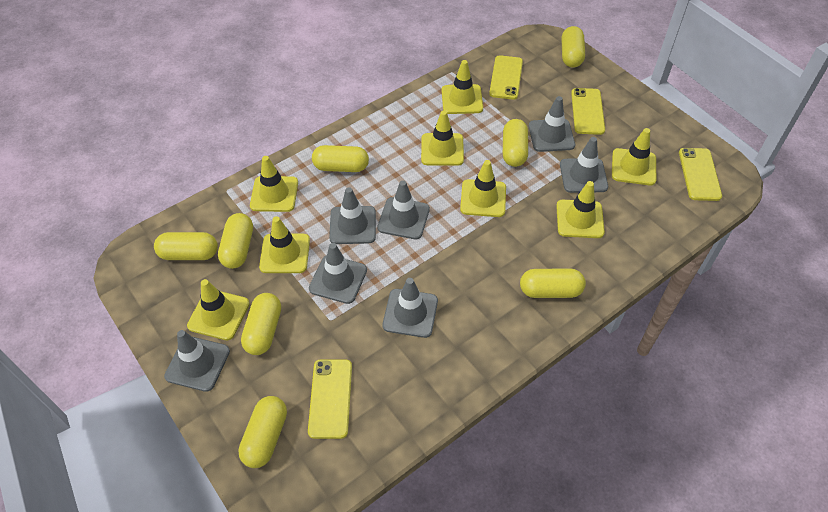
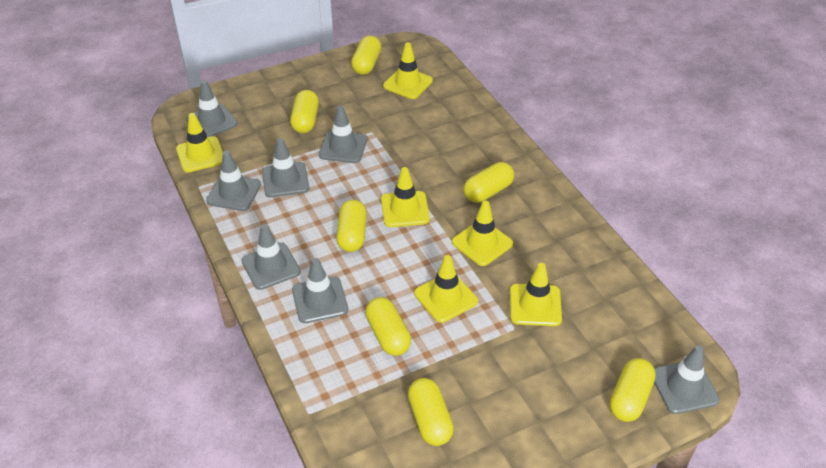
yellow capsule: [154,232,218,260] [218,213,253,269] [238,396,287,468] [241,293,281,355] [312,145,369,172] [503,119,528,167] [520,269,586,298] [562,26,585,68] = 8 -> [290,90,319,133] [336,200,367,252] [351,36,381,75] [365,297,411,356] [408,378,454,446] [464,162,514,203] [610,358,656,422] = 7
yellow phone: [308,359,352,439] [489,55,523,100] [571,88,605,135] [679,148,722,201] = 4 -> none = 0
yellow traffic cone: [187,279,250,340] [250,156,298,212] [259,216,310,273] [421,110,464,166] [442,60,483,114] [460,160,506,217] [556,181,605,238] [612,128,656,186] = 8 -> [176,113,223,172] [381,167,430,227] [383,43,433,99] [414,255,478,323] [452,201,513,266] [510,263,562,326] = 6

